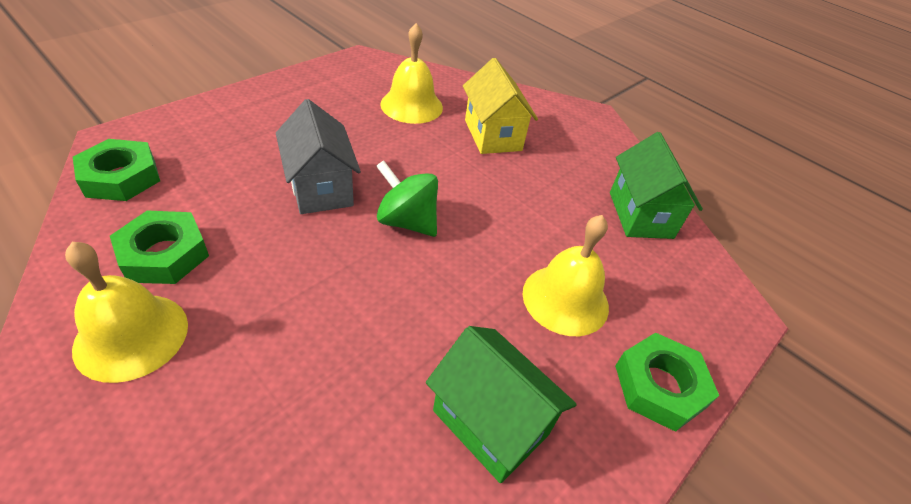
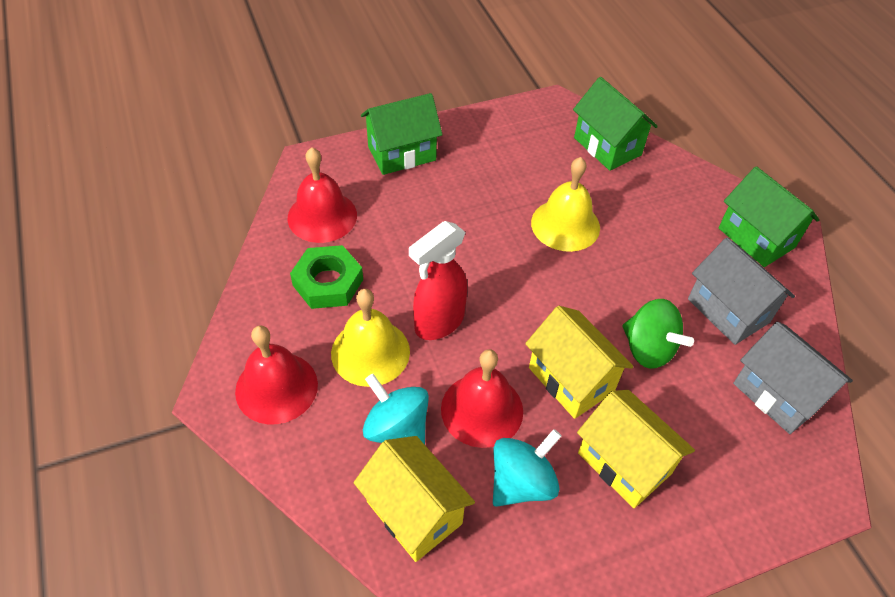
green house: [426,326,577,483] [610,132,703,239] = 2 -> [361,93,443,175] [573,77,658,171] [719,166,819,267] = 3
green nut: [73,139,160,201] [110,210,209,284] [615,333,719,432] = 3 -> [290,245,363,309] = 1
grey house: [276,99,361,214] = 1 -> [688,237,795,345] [733,321,853,434] = 2
red bell: none = 0 -> [235,326,318,424] [288,147,357,243] [441,349,523,448] = 3
red spray bottle: none = 0 -> [409,221,467,340] = 1
turquoise spinning top: none = 0 -> [363,374,429,445] [493,429,562,507] = 2
yellow bell: [65,242,188,383] [381,23,443,124] [522,215,609,336] = 3 -> [331,289,410,387] [531,157,600,252] = 2
yellow house: [463,58,538,154] = 1 -> [353,436,475,562] [525,306,634,419] [577,390,695,508] = 3

